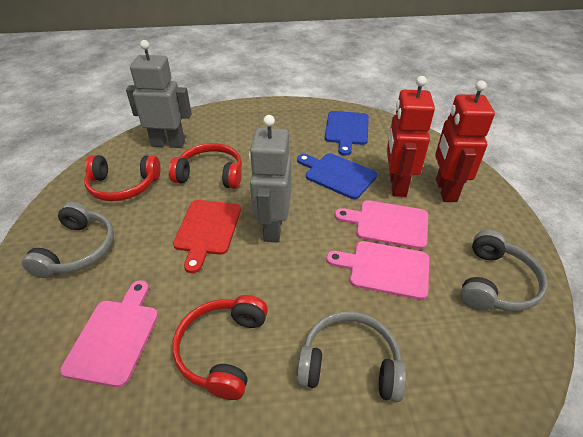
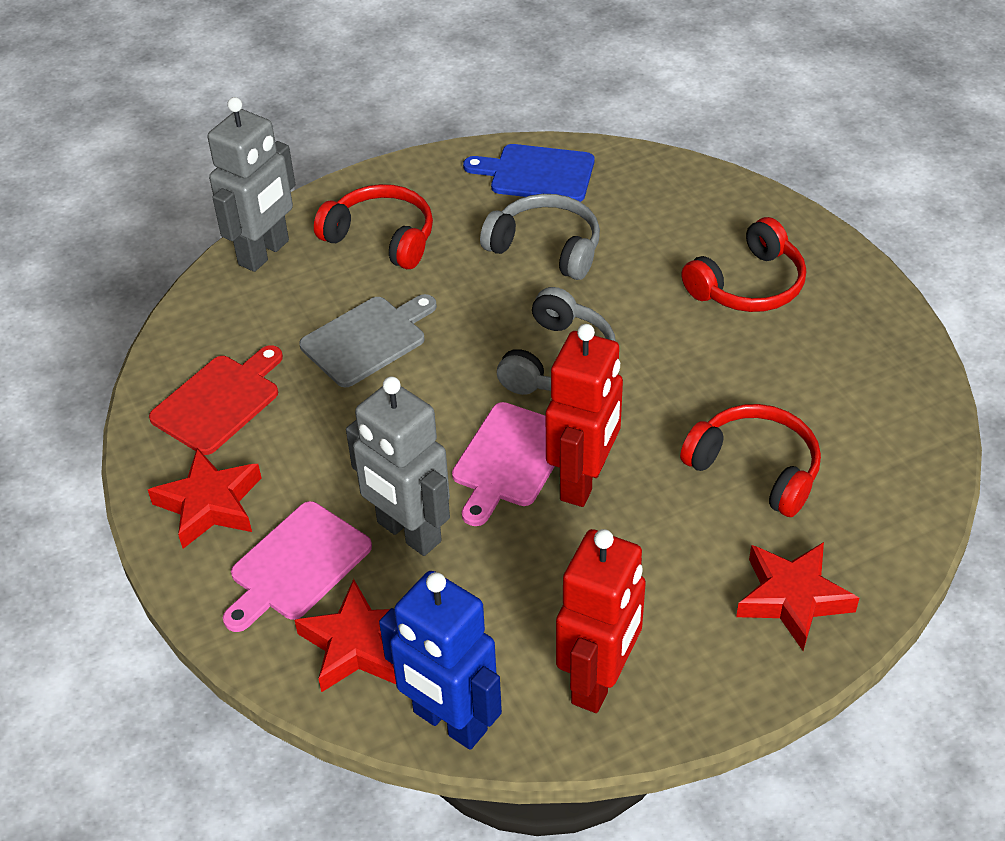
blue cutting board: [297,153,377,199] [325,111,369,156] = 2 -> [463,144,594,202] = 1
blue robot: none = 0 -> [379,571,502,750] = 1
grey cutting board: none = 0 -> [299,294,437,387] = 1
grey headphones: [22,202,114,278] [296,312,406,402] [460,230,548,311] = 3 -> [480,194,600,280] [497,287,616,395] = 2
pink cutting board: [60,280,158,387] [326,241,429,300] [335,200,428,249] = 3 -> [223,501,372,632] [452,402,555,526] = 2
red star: none = 0 -> [148,448,261,549] [294,579,396,692] [736,542,859,651] = 3

